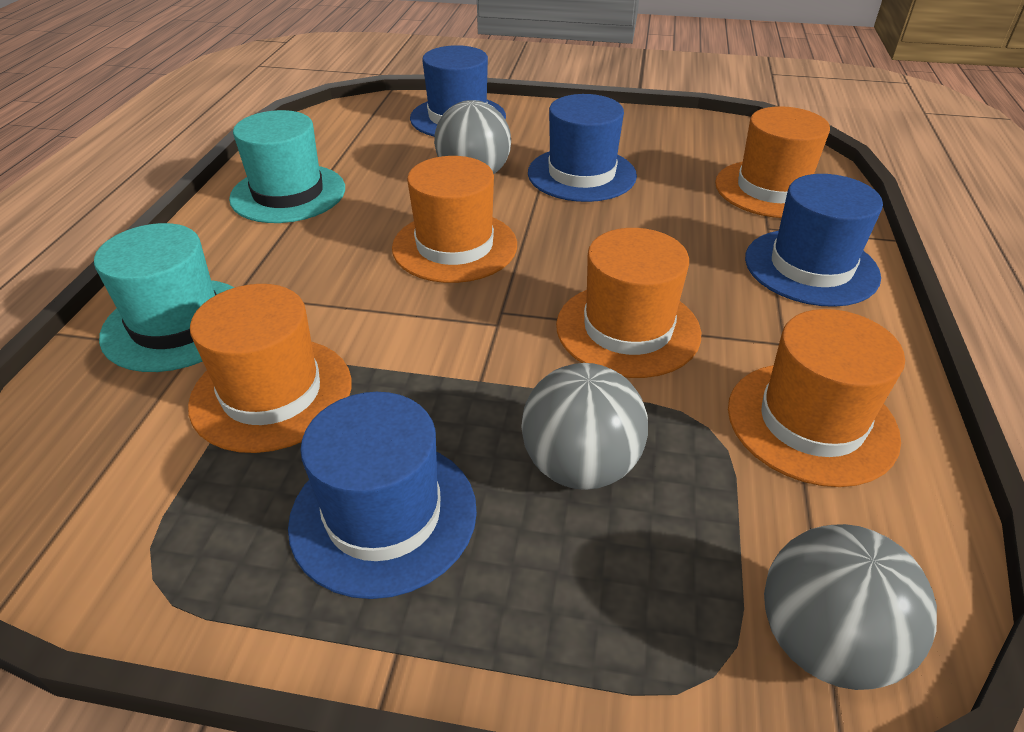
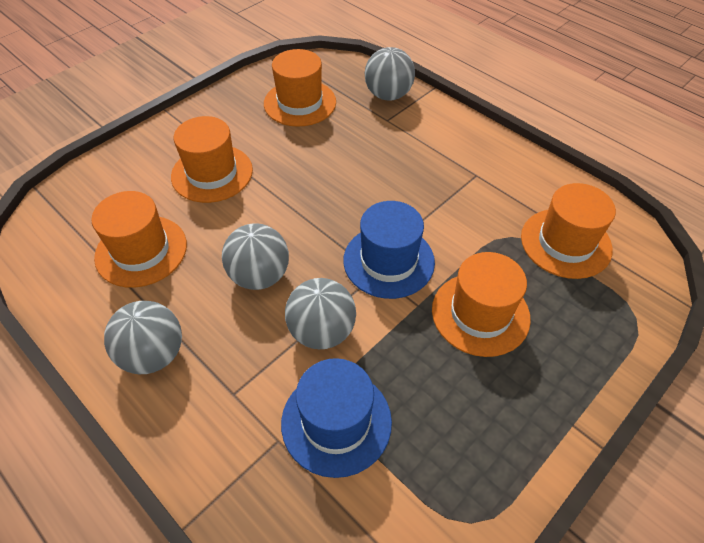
blue hat: [288,392,477,599] [410,45,506,137] [528,94,637,202] [745,174,883,307] = 4 -> [281,358,392,478] [343,201,435,299] = 2
grey ball: [434,100,511,174] [521,363,648,490] [764,524,937,690] = 3 -> [104,301,182,374] [222,223,289,290] [285,278,356,349] [365,47,415,101] = 4
turquoise hat: [94,223,234,372] [229,110,345,223] = 2 -> none = 0

